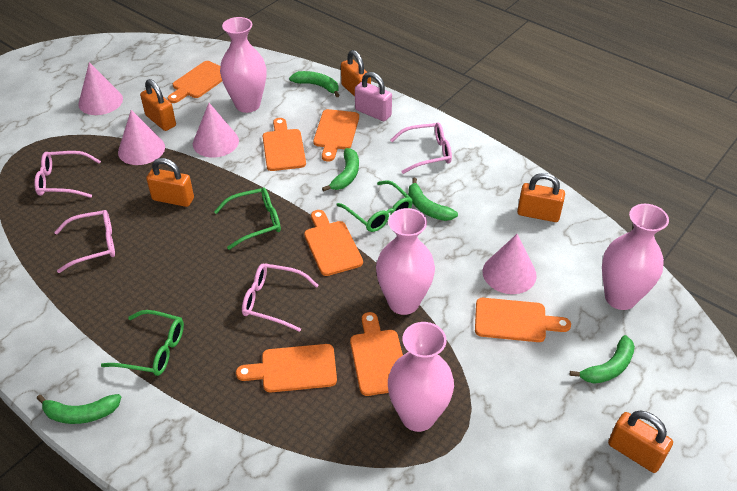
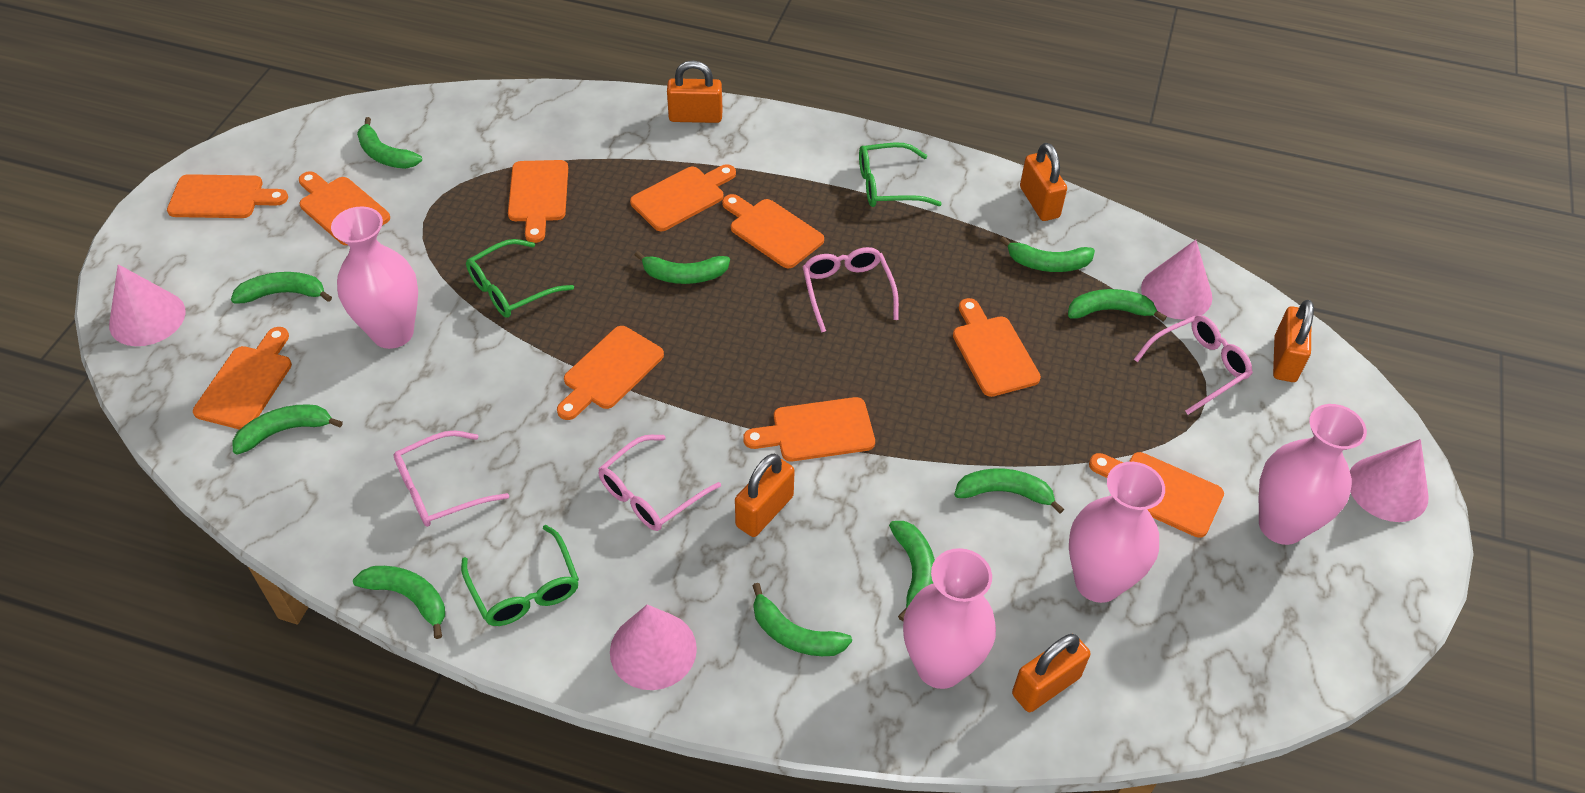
green banana: [37,394,121,424] [289,71,340,97] [322,148,359,191] [408,178,458,221] [570,335,635,384] = 5 -> [231,272,332,304] [232,404,343,455] [353,566,445,639] [357,117,422,169] [635,251,730,284] [752,583,852,656] [889,521,935,621] [954,468,1064,514] [1000,236,1095,272] [1068,289,1167,321] = 10
orange cutting board: [167,61,222,103] [236,344,337,392] [263,118,306,171] [304,210,363,276] [313,109,359,162] [350,312,403,396] [475,298,571,342] = 7 -> [167,174,288,218] [193,327,292,430] [299,171,390,245] [508,160,568,243] [557,326,664,420] [630,164,736,231] [722,194,824,268] [743,397,875,461] [953,298,1041,397] [1089,452,1224,538] = 10
pink padlock: [355,72,392,121] = 1 -> none = 0

